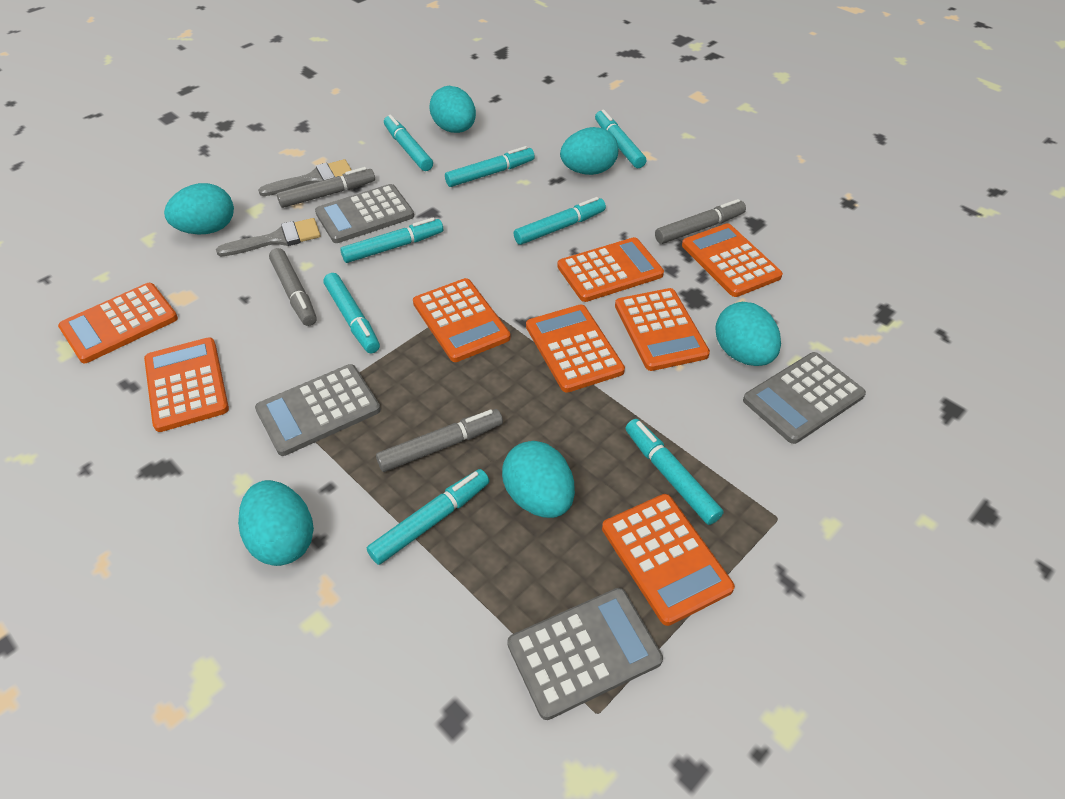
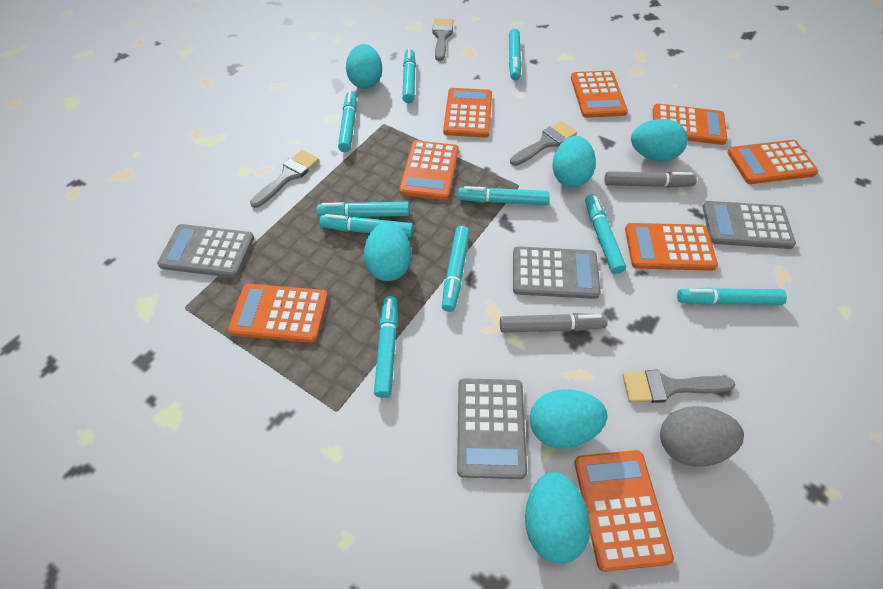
grey brush: [216,218,321,256] [258,159,352,196] = 2 -> [250,150,319,208] [432,18,453,61] [510,121,577,166] [622,370,735,403] = 4
grey egg: none = 0 -> [660,406,744,467] = 1
grey marker: [269,248,317,326] [277,167,375,208] [376,409,503,472] [655,199,746,244] = 4 -> [500,313,608,333] [604,171,697,188] = 2
turquoise marker: [323,273,380,353] [340,218,443,263] [367,469,489,565] [384,115,433,171] [445,146,535,187] [513,197,606,245] [595,110,646,168] [625,419,724,525] = 8 -> [316,202,409,217] [319,214,413,238] [338,91,357,152] [374,296,398,398] [402,48,416,103] [442,226,470,312] [458,186,550,205] [509,29,522,80] [585,194,626,274] [677,287,787,305] = 10

